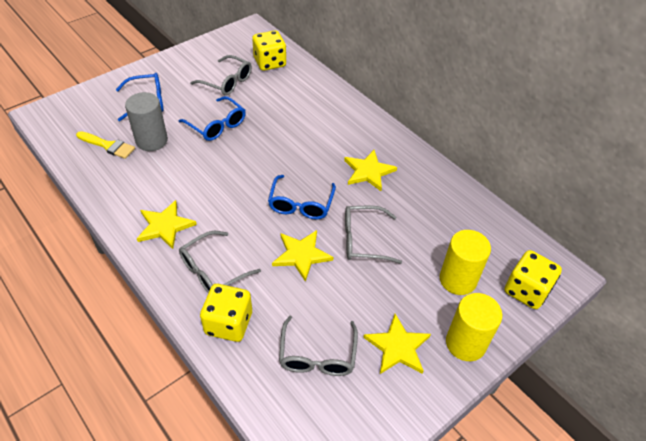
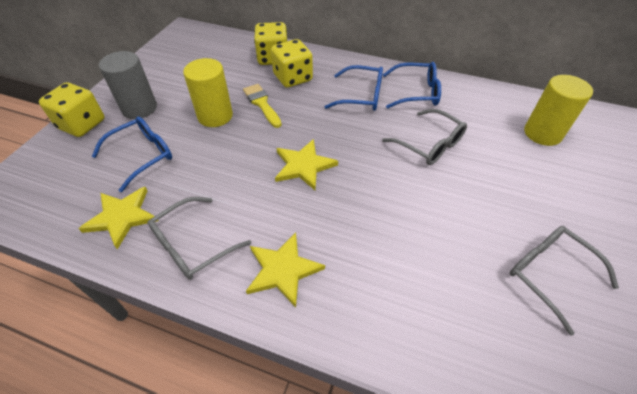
grey glasses: [179,231,261,293] [190,55,252,96] [279,316,358,376] [345,206,402,264] = 4 -> [147,197,251,280] [382,109,467,165] [510,226,619,335] = 3
yellow star: [137,200,197,249] [272,230,333,282] [344,150,397,191] [363,314,431,374] = 4 -> [79,187,158,249] [246,233,325,308] [275,139,338,190] = 3

